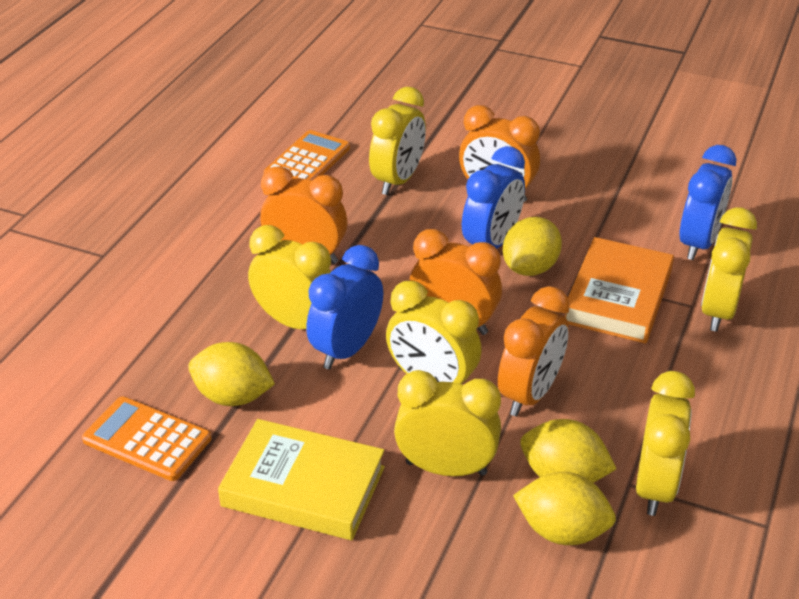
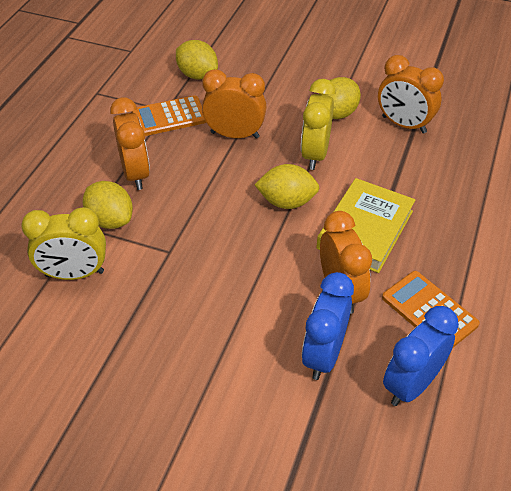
blue clock: [306,245,383,370] [462,146,525,249] [680,145,736,260] = 3 -> [302,272,354,380] [383,306,459,406] = 2
orange book: [565,237,674,344] = 1 -> none = 0
yellow clock: [248,225,331,329] [369,87,426,195] [386,281,482,385] [394,370,501,476] [636,371,695,516] [701,208,757,332] = 6 -> [21,207,106,280] [301,79,336,170] = 2

